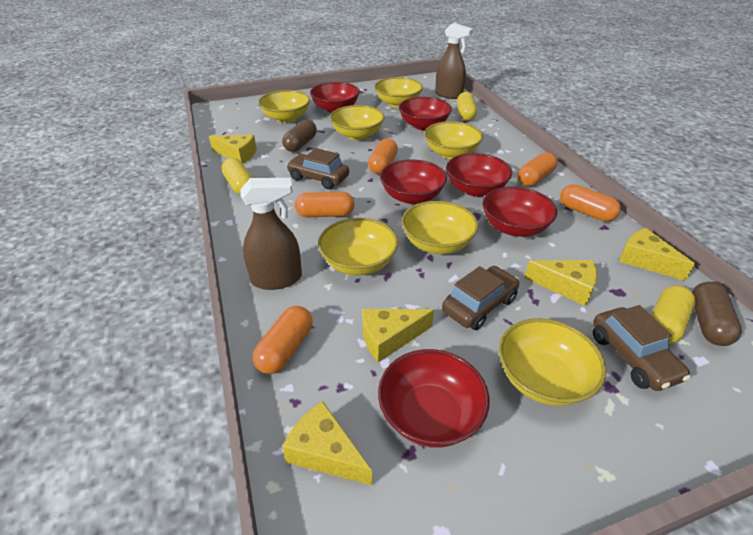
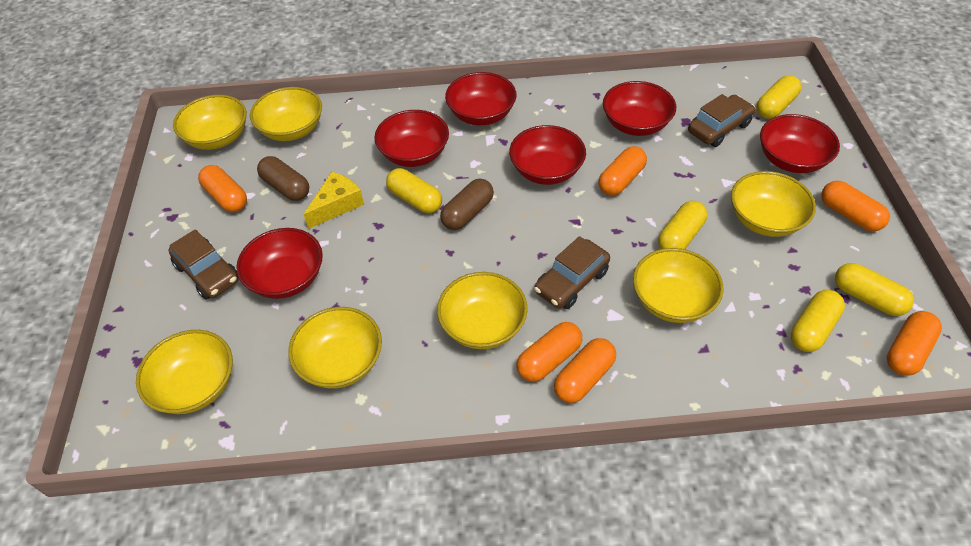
brown spray bottle: [240,178,302,290] [435,23,473,99] = 2 -> none = 0
orange capsule: [253,306,313,374] [295,192,355,217] [368,138,398,174] [518,152,557,186] [560,184,621,222] = 5 -> [198,165,247,212] [516,322,582,382] [554,338,616,403] [598,146,647,196] [821,181,890,232] [887,311,942,376] = 6
yellow capsule: [221,158,253,195] [457,92,477,121] [651,285,696,344] = 3 -> [386,168,442,213] [658,201,707,249] [757,75,801,119] [791,290,845,352] [835,263,914,316] = 5
yellow cheese: [209,135,257,163] [282,401,372,485] [362,309,434,363] [524,260,597,306] [618,228,695,281] = 5 -> [304,172,364,229] = 1

